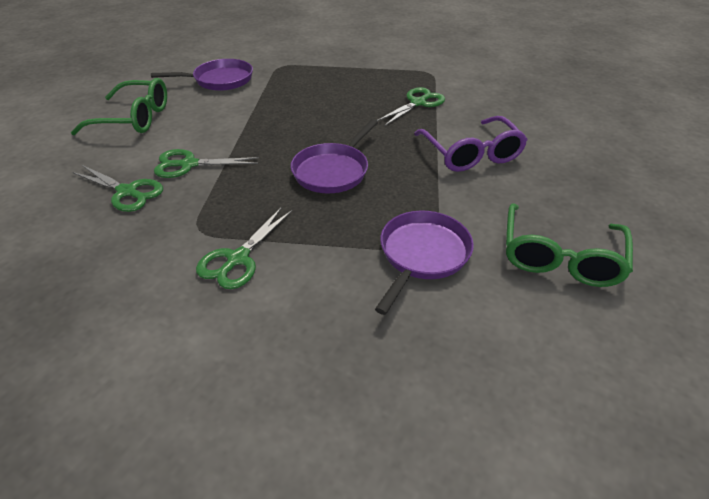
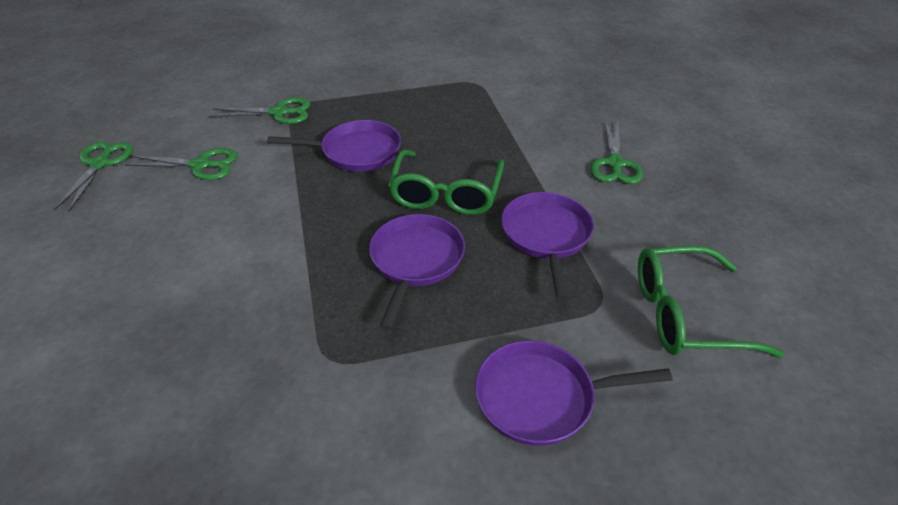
purple glasses: [414,116,528,172] = 1 -> none = 0
purple pan: [151,59,253,91] [291,119,378,193] [375,210,474,315] = 3 -> [267,120,401,172] [369,214,465,330] [475,341,673,446] [501,192,594,300] = 4

